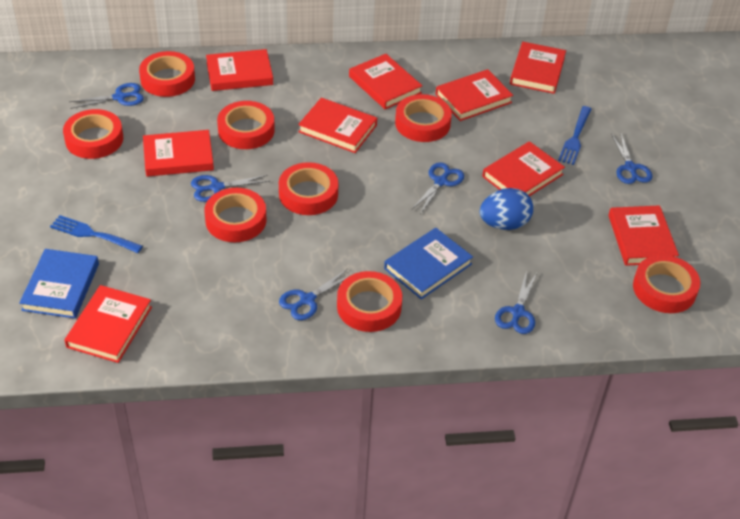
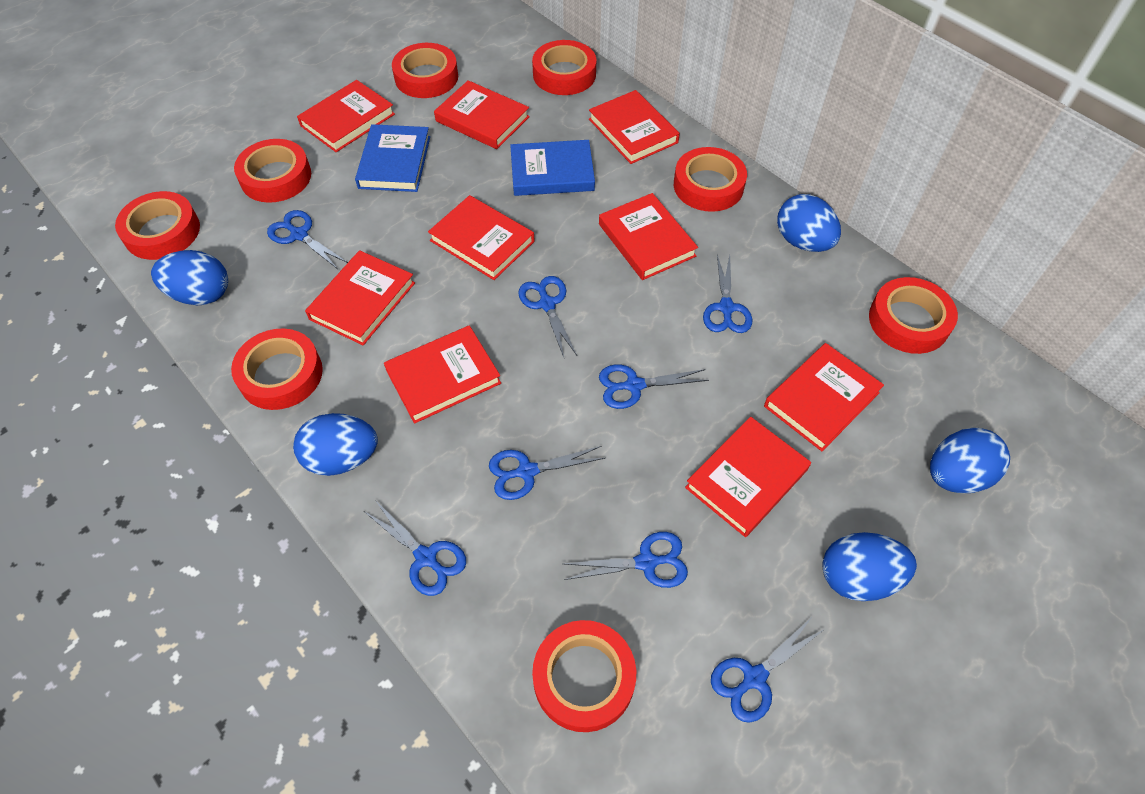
blue egg: [480,188,533,230] = 1 -> [151,250,228,305] [293,413,378,476] [777,194,841,252] [822,532,917,601] [930,428,1010,493] = 5
blue fork: [50,215,143,253] [558,106,591,165] = 2 -> none = 0
blue scissors: [69,83,144,109] [191,175,270,202] [279,268,351,320] [411,162,464,214] [495,270,537,334] [611,132,652,184] = 6 -> [267,210,348,269] [364,500,466,596] [489,446,605,500] [518,276,577,357] [563,532,688,588] [599,365,709,409] [703,255,753,333] [711,616,825,723] = 8

